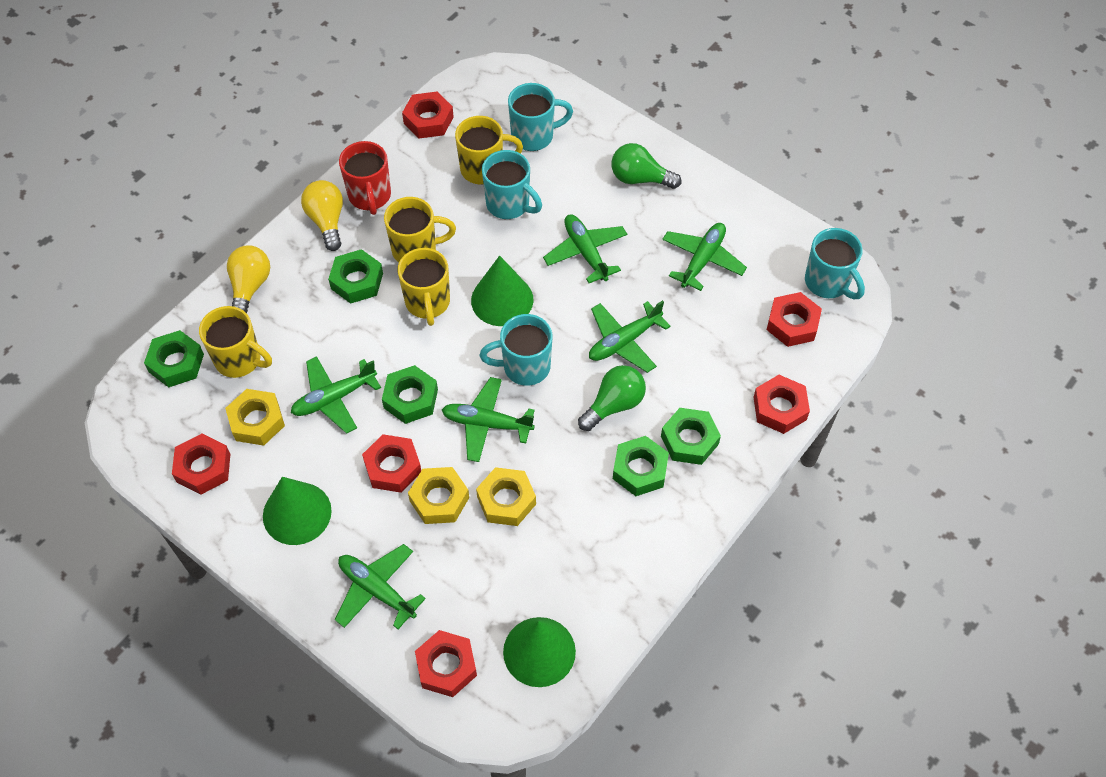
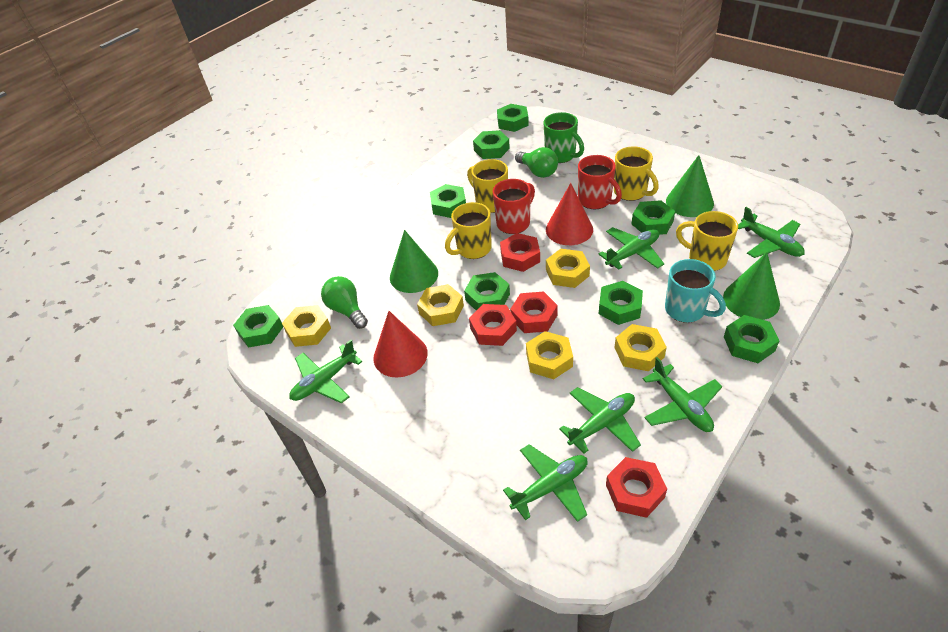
green mug: none = 0 -> [544,112,584,163] = 1
green nut: [144,330,204,388] [328,249,383,304] [382,365,438,424] [613,436,669,496] [661,408,721,465] = 5 -> [233,305,283,348] [430,184,466,218] [464,272,510,311] [473,130,510,159] [497,104,529,132] [599,281,643,325] [632,200,675,235] [724,315,779,363] = 8
red cone: none = 0 -> [373,311,428,377] [546,183,593,245] = 2
red mug: [339,141,391,215] = 1 -> [493,179,535,234] [578,155,622,209] = 2
red nut: [172,433,231,495] [362,434,421,493] [402,92,454,138] [415,630,477,697] [754,375,810,434] [767,292,822,347] = 6 -> [469,304,517,346] [500,233,540,272] [510,292,558,333] [606,457,667,518] = 4
turquoise mug: [480,314,552,386] [482,150,542,219] [508,83,573,151] [805,228,865,299] = 4 -> [665,259,726,323] = 1
yellow light bulb: [227,245,270,313] [301,180,343,251] = 2 -> none = 0
yellow nut: [225,389,285,446] [408,467,469,524] [476,467,536,526] = 3 -> [282,305,331,347] [417,284,464,326] [526,331,573,379] [546,249,590,288] [615,324,667,371] = 5

